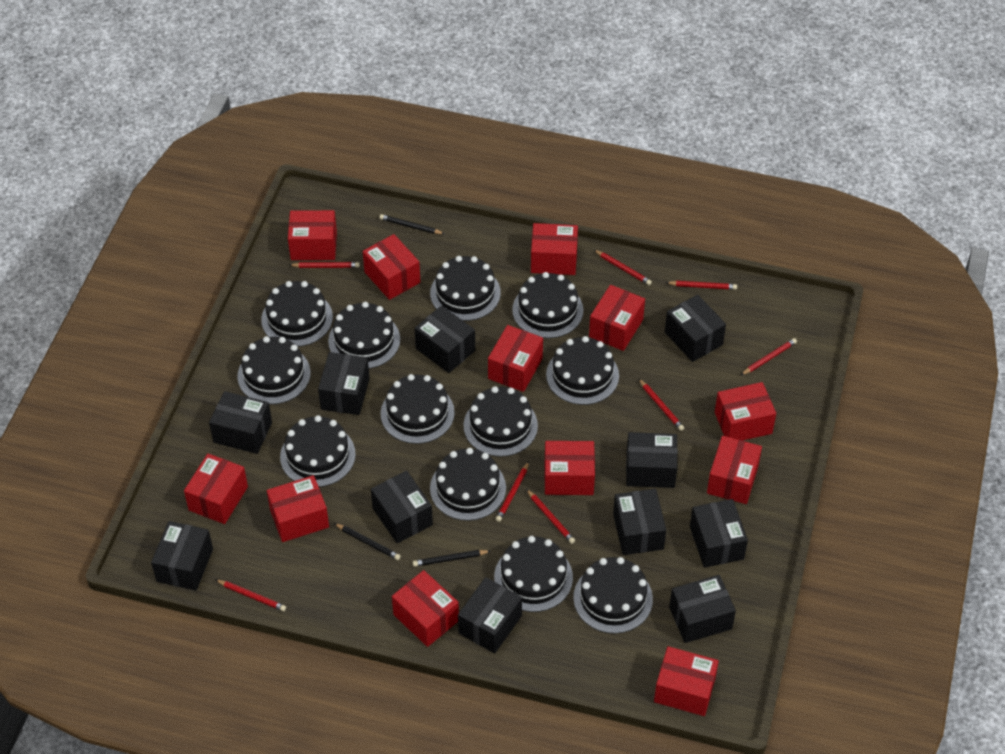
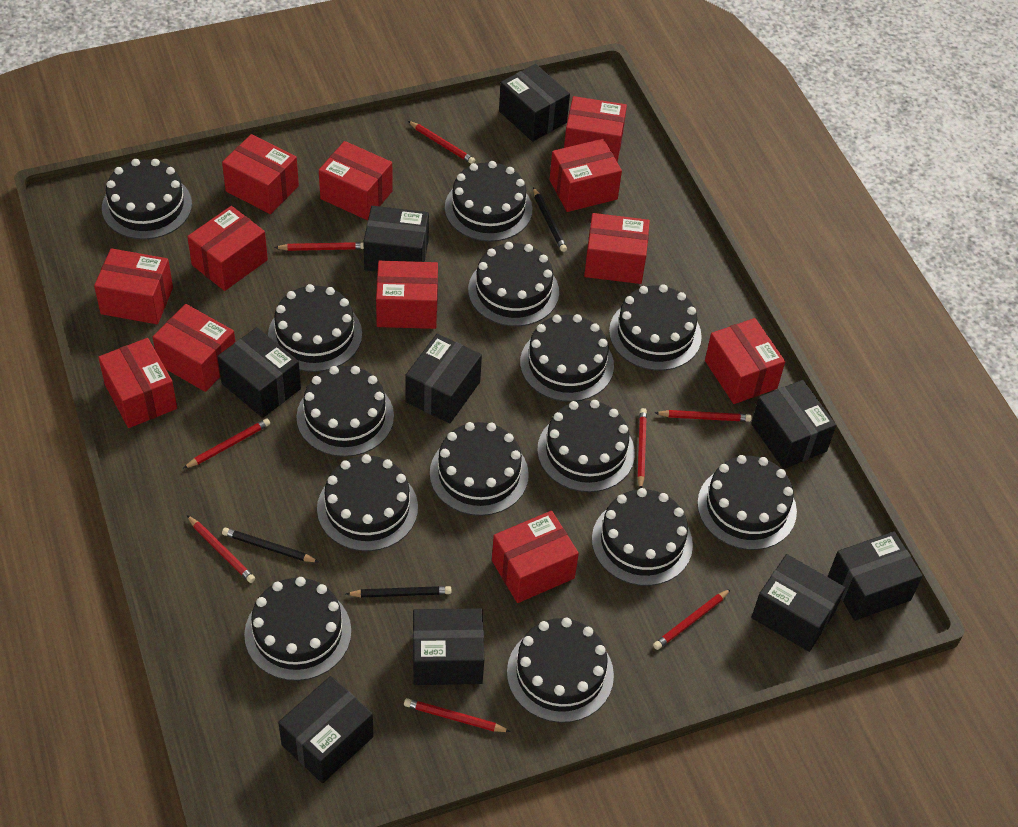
black box: [151,521,213,591] [209,391,272,454] [318,352,370,415] [371,471,433,543] [414,305,475,373] [458,577,522,654] [613,489,666,555] [626,432,678,488] [665,295,726,362] [669,575,736,643] [690,499,748,568] = 11 -> [218,327,301,418] [278,676,374,783] [363,206,429,272] [405,334,482,423] [413,608,484,685] [499,64,570,142] [751,380,836,469] [752,554,845,652] [828,531,923,621] = 9
black cake: [237,336,311,404] [261,281,333,347] [280,415,356,487] [328,302,400,369] [381,374,455,444] [430,256,501,321] [430,448,506,521] [464,386,538,457] [494,536,573,612] [512,272,583,338] [546,336,619,405] [573,557,653,634] = 12 -> [102,159,192,239] [244,577,351,681] [268,284,362,372] [296,366,394,457] [317,454,418,551] [430,422,529,516] [445,161,532,242] [468,242,559,326] [507,618,614,723] [520,314,614,402] [537,400,635,492] [592,488,693,586] [609,284,702,371] [697,455,797,550] = 14

